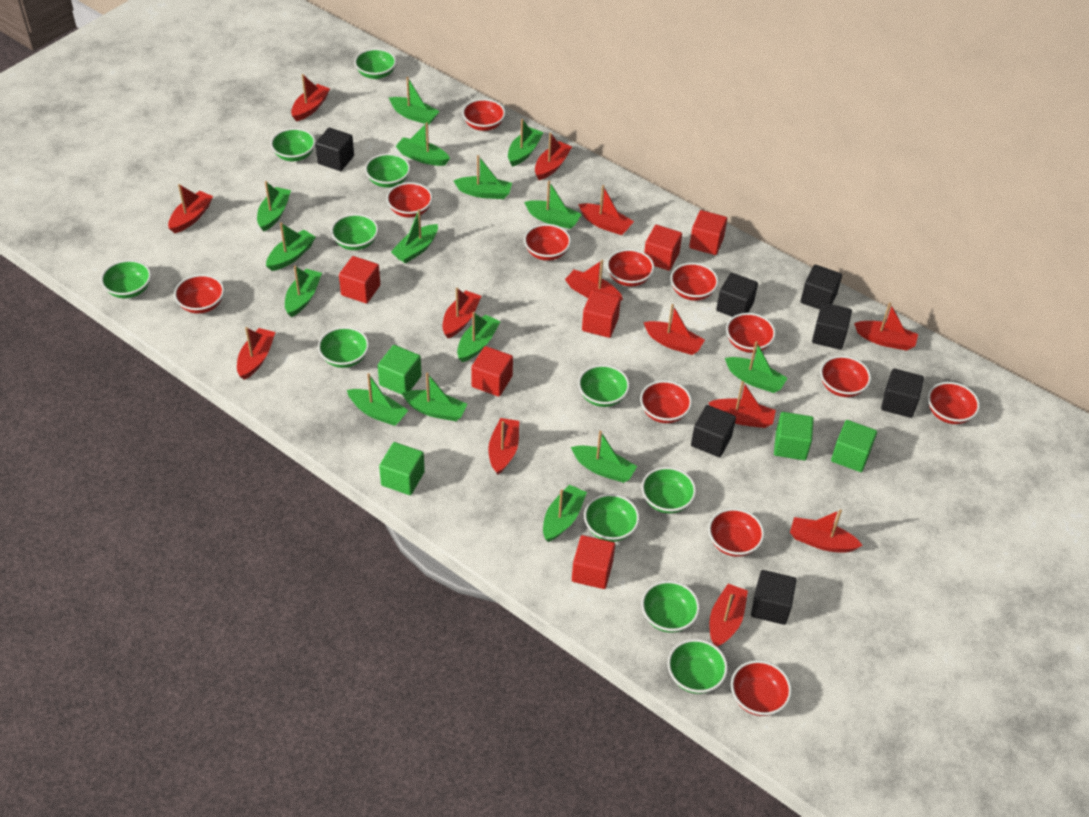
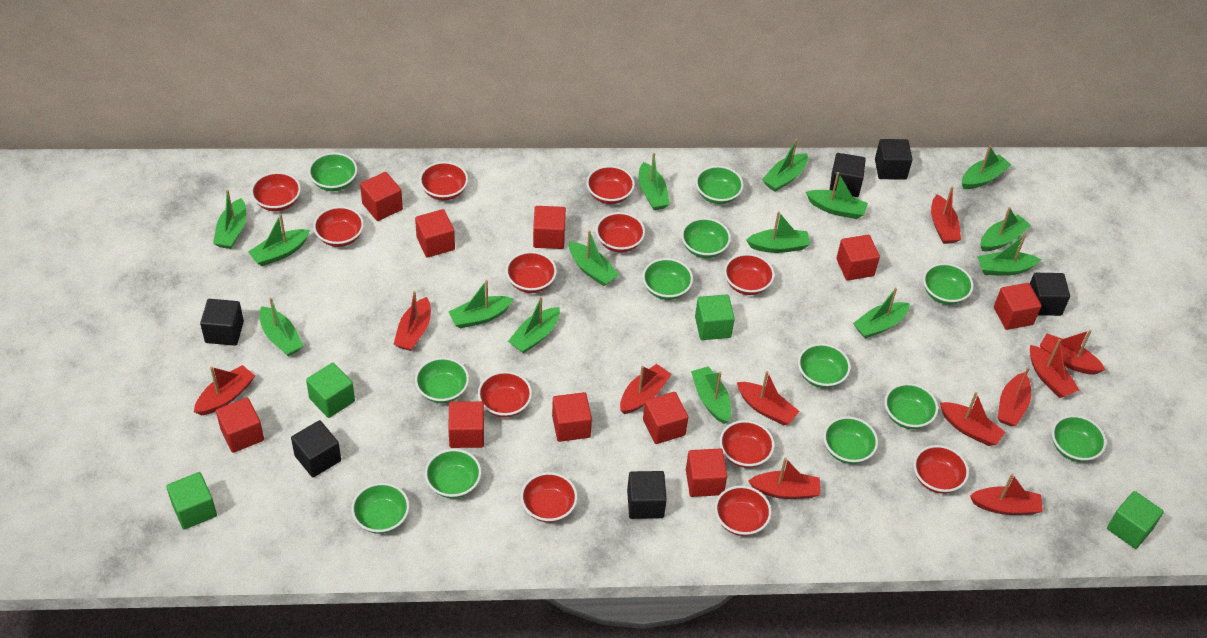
black cube: [315,128,354,171] [691,405,736,457] [716,272,758,317] [751,570,796,625] [801,265,842,310] [812,303,852,350] [881,368,924,418] = 7 -> [200,299,244,346] [291,420,341,477] [627,471,667,519] [830,153,866,197] [875,139,913,180] [1030,273,1070,316] = 6
green bowl: [101,260,151,298] [271,128,316,161] [318,327,369,368] [331,214,378,250] [354,48,396,79] [365,153,410,188] [578,365,630,407] [584,494,640,542] [641,467,696,513] [641,581,700,633] [667,639,728,694] = 11 -> [308,153,358,191] [351,483,409,534] [415,357,469,403] [425,449,481,498] [642,258,693,300] [681,218,731,258] [696,166,744,204] [798,343,851,388] [824,416,878,464] [885,383,938,429] [923,263,974,305] [1052,415,1106,462] = 12
red boat: [168,184,213,233] [237,327,275,380] [291,74,330,122] [443,288,481,338] [488,418,519,475] [535,133,572,180] [565,260,623,302] [578,185,634,235] [643,304,705,355] [709,381,776,428] [709,584,748,647] [790,509,863,553] [854,302,918,351] = 13 -> [194,365,255,415] [393,291,431,351] [620,364,671,414] [737,371,800,425] [748,457,820,499] [931,187,961,244] [940,392,1005,446] [970,473,1043,515] [998,367,1031,426] [1030,339,1079,398] [1040,330,1105,375] = 11
red cube: [339,256,380,304] [471,346,513,397] [572,535,615,589] [582,290,621,338] [644,225,682,271] [689,210,727,255] = 6 -> [216,398,264,453] [360,172,403,221] [415,209,455,258] [448,401,484,448] [533,206,566,249] [552,392,592,442] [643,392,688,444] [686,448,727,497] [836,235,880,281] [994,283,1042,330] = 10

